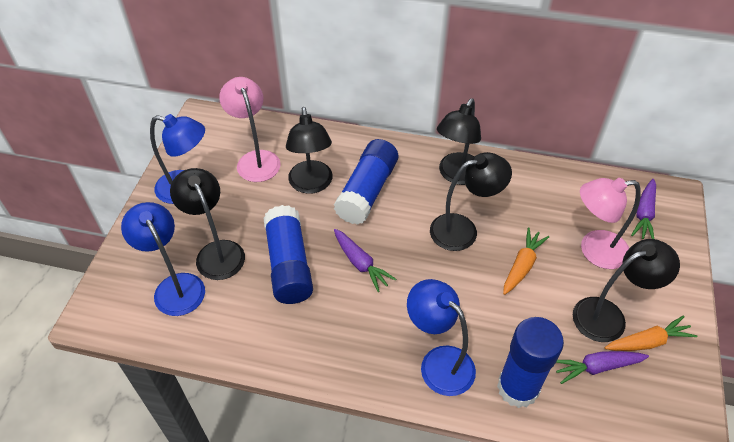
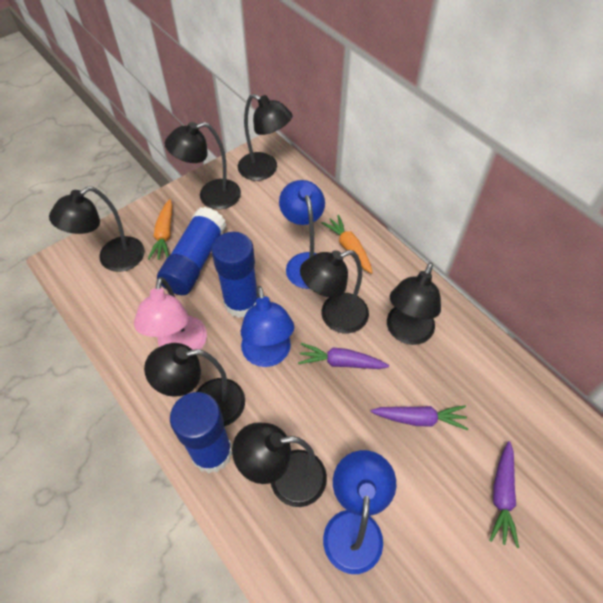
black lamp: [170,168,245,280] [286,107,332,194] [430,152,512,251] [437,98,481,185] [573,239,680,342] = 5 -> [49,186,145,272] [144,343,245,426] [165,122,241,209] [232,423,327,507] [238,94,292,181] [300,250,369,333] [387,262,441,345] = 7
pink lamp: [219,77,281,182] [580,178,641,269] = 2 -> [134,277,207,350] = 1

